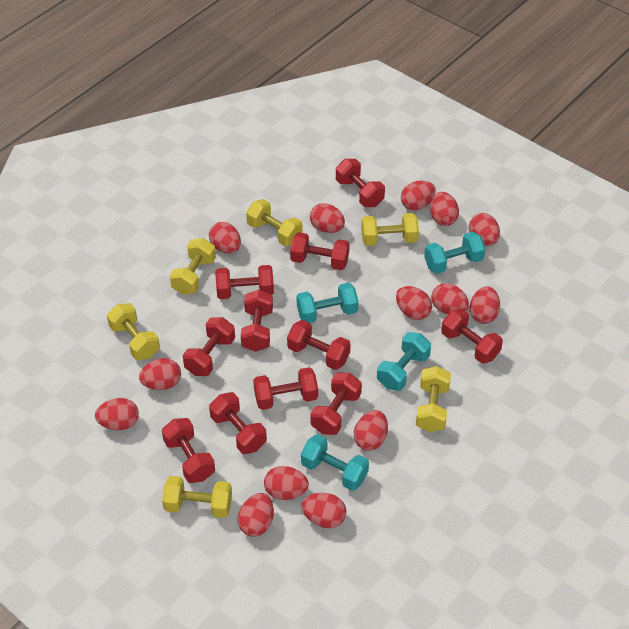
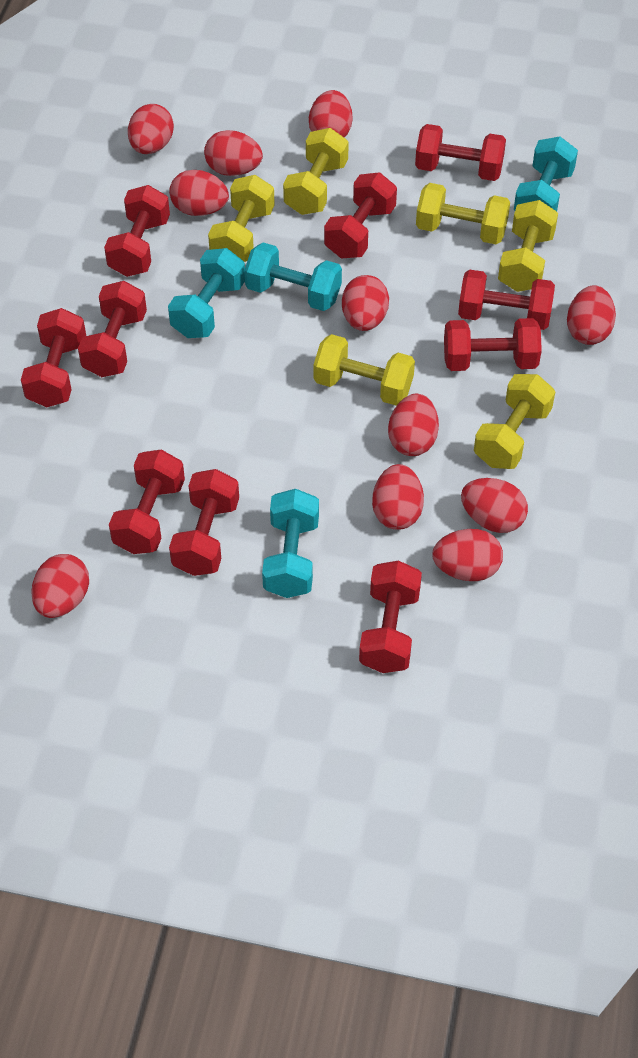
red dumbbell: [162,418,215,483] [183,317,235,376] [209,392,267,454] [215,265,274,299] [241,290,273,352] [253,367,318,410] [287,320,351,370] [290,232,350,270] [311,373,362,435] [336,159,385,207] [441,308,503,364] = 11 -> [21,308,86,407] [78,281,147,377] [104,185,170,277] [109,450,185,554] [169,469,239,576] [324,172,397,258] [359,560,422,673] [415,124,506,181] [444,318,542,371] [458,270,555,330] = 10
red egg: [95,398,139,430] [139,358,181,390] [209,222,241,253] [238,493,274,537] [264,466,309,500] [301,493,347,528] [310,203,345,233] [354,410,388,451] [396,286,432,320] [401,181,436,210] [430,192,459,226] [431,283,469,314] [469,213,500,246] [469,286,500,324] = 14 -> [31,554,89,618] [128,104,174,154] [169,170,229,216] [204,130,263,176] [309,90,352,137] [342,275,389,331] [372,464,424,530] [388,394,439,456] [432,529,503,581] [461,478,528,533] [567,285,616,345] = 11

